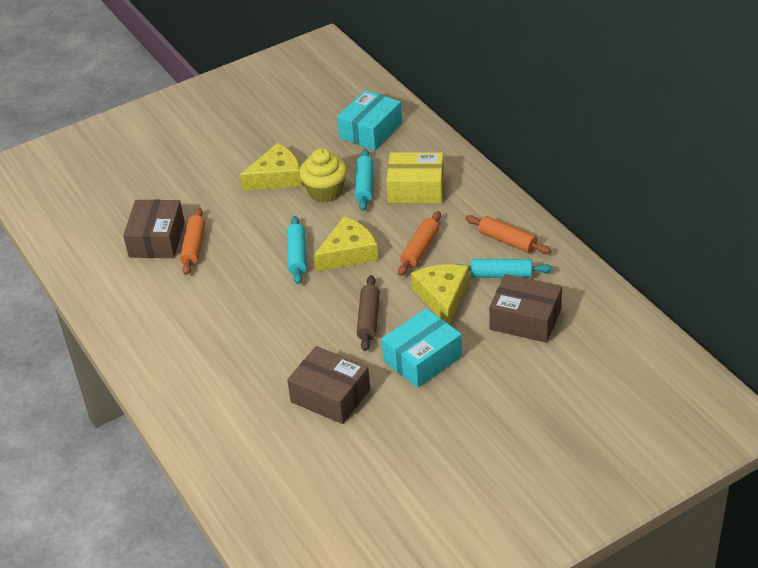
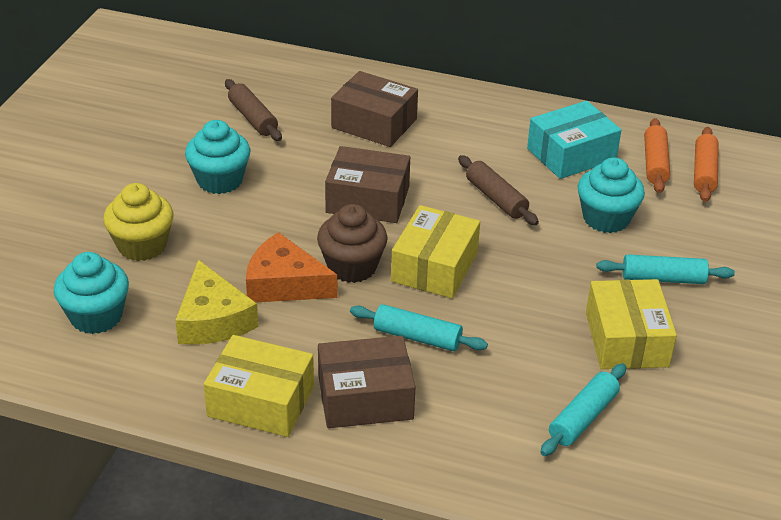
brown cupcake: none = 0 -> [317,204,388,283] = 1
brown rolling pin: [357,275,380,351] = 1 -> [225,79,282,141] [458,155,539,225] = 2
orange cheese: none = 0 -> [246,232,337,302] = 1
orange rolling pin: [180,207,206,275] [398,211,441,276] [465,215,551,254] = 3 -> [644,118,670,193] [694,127,719,202] = 2
turquoise box: [337,90,402,150] [381,308,462,388] = 2 -> [527,101,621,179] = 1
turquoise cupcake: none = 0 -> [54,252,129,334] [185,120,250,194] [578,157,645,233] = 3
yellow box: [386,152,444,203] = 1 -> [204,335,314,437] [391,205,480,298] [586,279,677,369] = 3
yellow cheese: [240,143,302,191] [314,217,378,272] [411,264,469,325] = 3 -> [175,260,258,345] = 1

